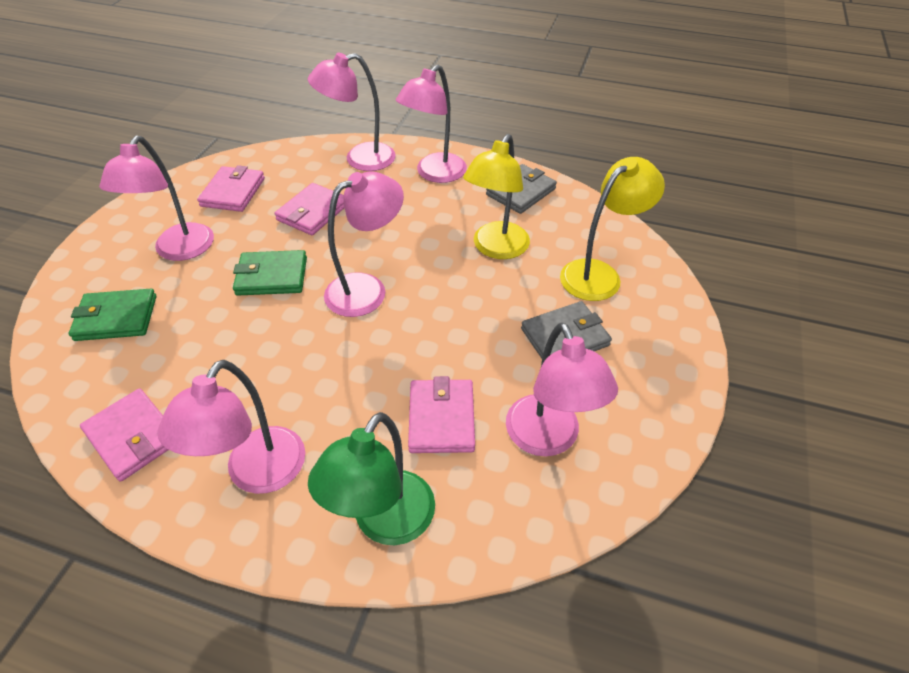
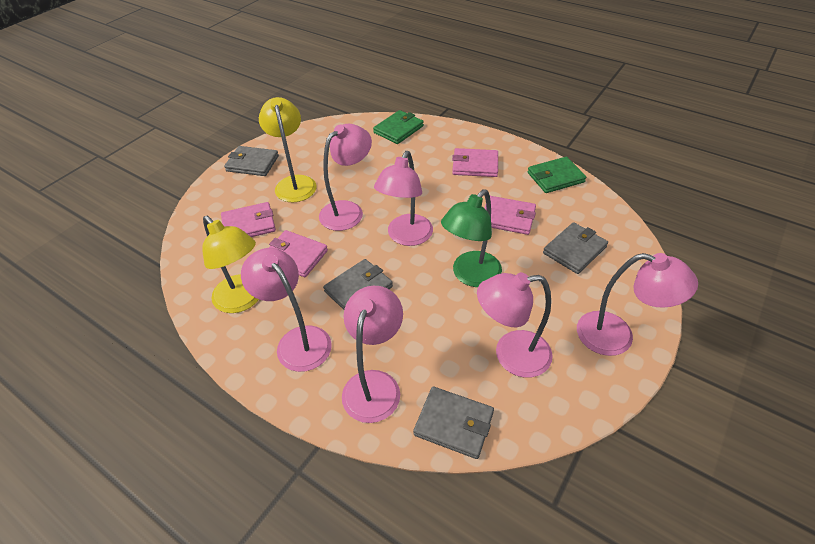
grey wallet: [486,164,557,214] [521,301,612,359] = 2 -> [224,146,279,176] [323,259,393,310] [413,387,494,459] [543,222,608,274] = 4

